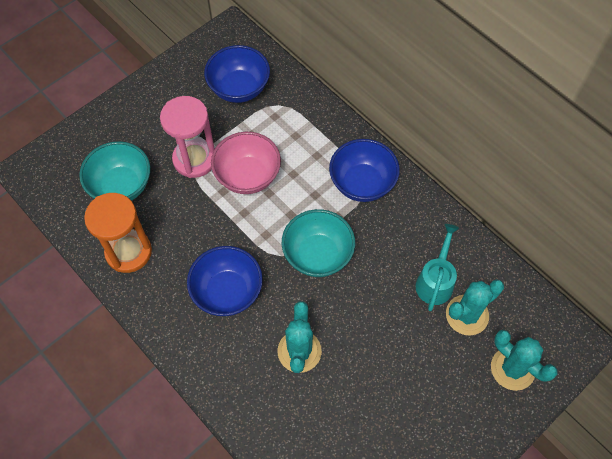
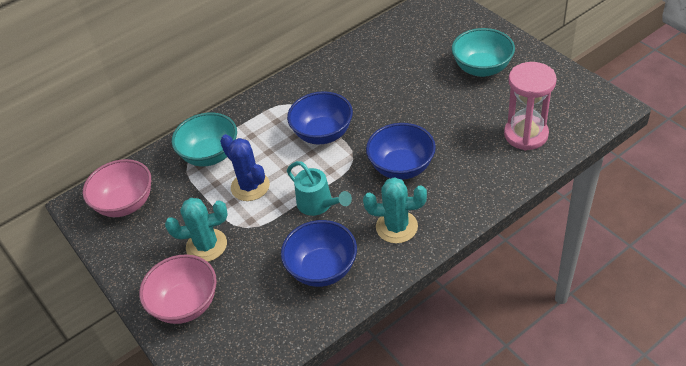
blue cactus: none = 0 -> [220,134,270,201] = 1
orange hourglass: [84,193,152,273] = 1 -> none = 0
pink bowl: [211,132,281,194] = 1 -> [83,159,151,217] [139,254,217,324] = 2
turquoise cactus: [277,301,322,373] [446,280,504,336] [491,330,558,391] = 3 -> [165,198,228,262] [363,177,427,243] = 2

